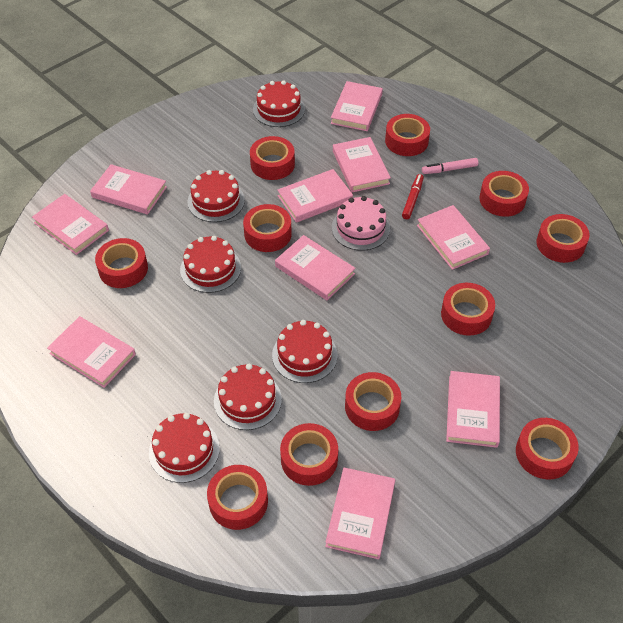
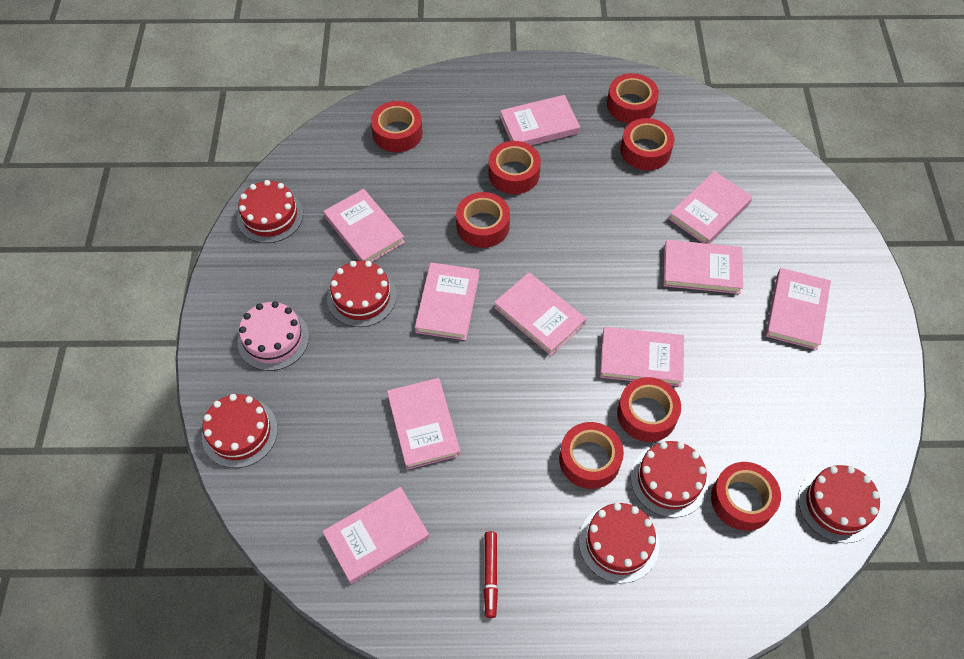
pink marker: [422,158,478,174] = 1 -> none = 0
red tape: [95,238,148,288] [207,465,268,530] [243,204,292,252] [250,136,295,180] [280,423,338,486] [345,372,401,431] [385,114,430,156] [441,283,495,336] [479,171,529,217] [516,418,579,480] [537,214,590,263] = 11 -> [371,101,423,152] [456,192,510,248] [488,141,541,194] [559,422,624,489] [607,73,659,123] [617,377,681,442] [620,118,674,171] [711,462,781,531] = 8

